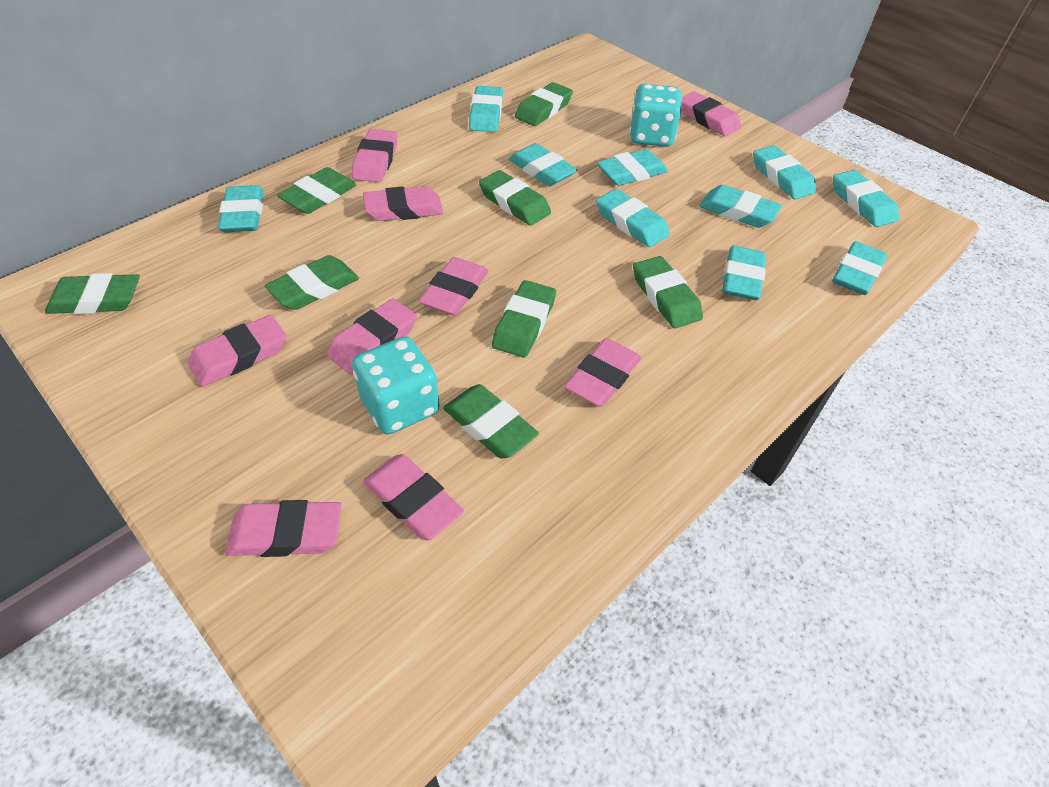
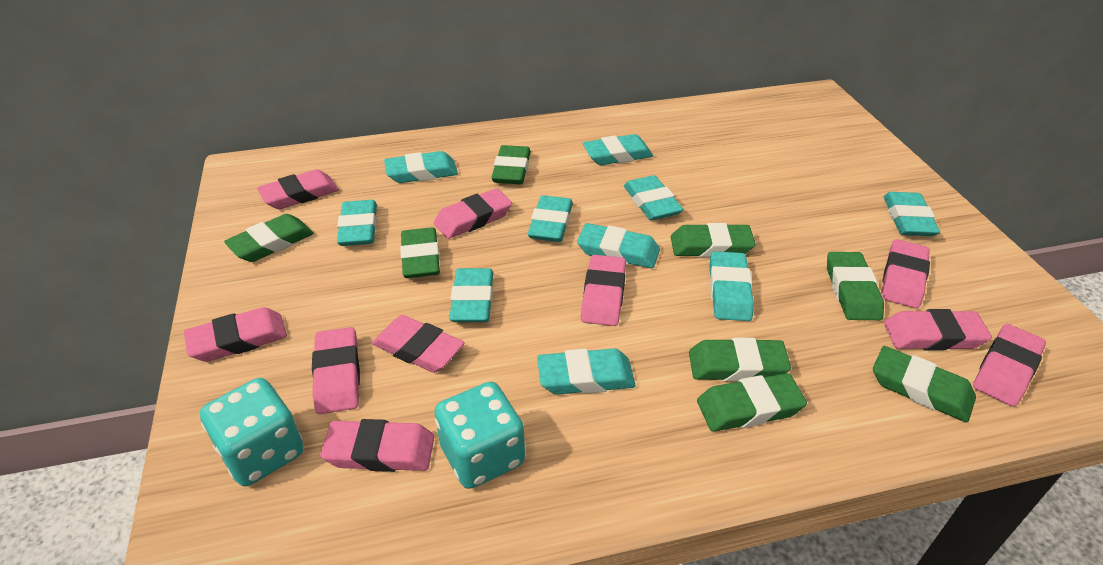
pink eraser: [188,315,287,387] [225,500,342,557] [327,298,417,374] [352,129,397,182] [363,186,443,221] [363,454,464,540] [418,257,488,315] [564,338,641,407] [681,91,741,136] = 9 -> [184,307,287,362] [257,169,339,209] [312,327,360,414] [320,419,434,472] [372,315,465,373] [434,188,512,239] [581,255,626,326] [881,239,930,309] [884,309,992,350] [973,324,1046,407] = 10

